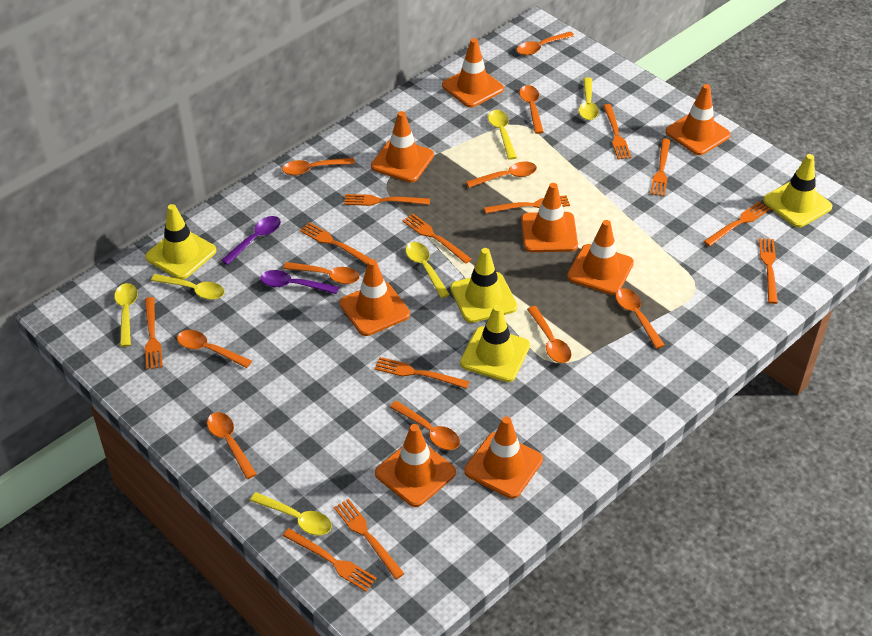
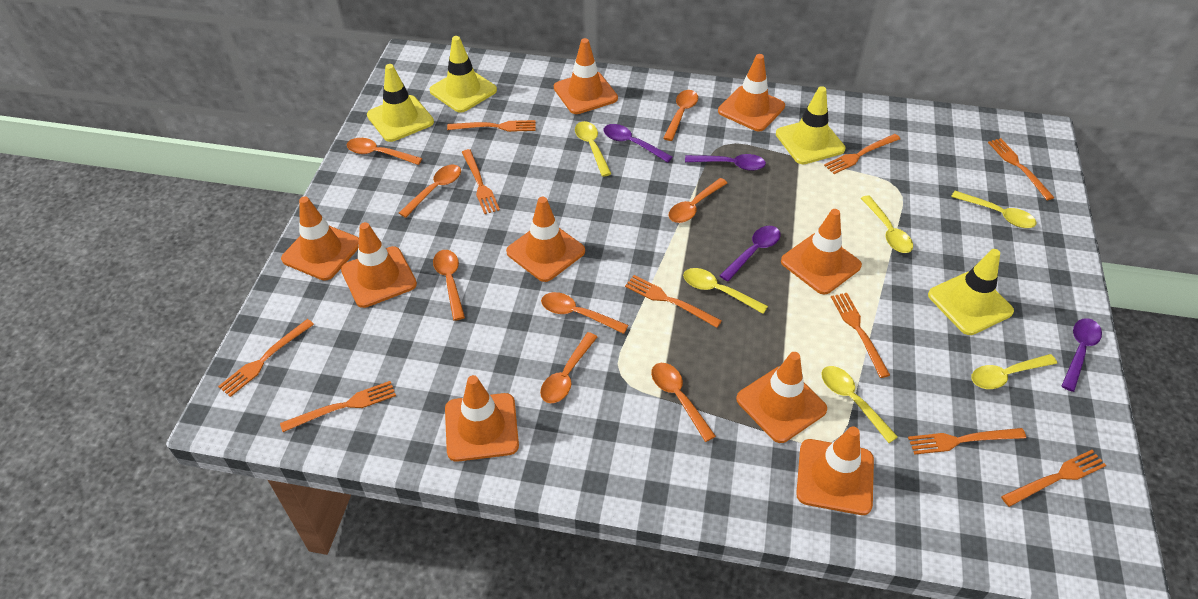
orange fork: [145,297,163,369] [283,528,377,592] [300,222,371,265] [334,499,404,579] [344,194,430,206] [374,357,470,389] [402,214,472,264] [484,195,570,214] [603,104,631,159] [650,139,670,196] [704,201,770,246] [759,238,778,304] = 12 -> [218,319,314,397] [280,381,396,432] [447,120,536,132] [462,149,500,214] [625,275,722,328] [824,134,900,174] [831,293,890,378] [908,428,1026,455] [988,138,1054,200] [1001,450,1106,507] = 10
orange spoon: [177,330,252,368] [207,412,257,479] [282,158,355,176] [283,262,359,284] [390,401,460,450] [466,162,537,188] [517,32,574,55] [519,85,544,134] [527,306,571,363] [616,288,665,349] = 10 -> [347,138,422,165] [399,165,461,218] [433,250,465,321] [540,332,597,403] [541,292,628,334] [651,363,716,442] [663,90,698,141] [668,178,727,223] = 8
orange traffic cone: [339,259,410,336] [371,111,434,182] [375,424,456,507] [442,38,504,107] [464,416,543,499] [521,183,578,252] [567,220,634,295] [665,84,731,155] = 8 -> [281,196,359,281] [341,222,417,308] [445,375,519,462] [506,197,585,282] [554,38,618,114] [718,54,785,131] [736,352,827,443] [781,209,862,294] [796,426,874,515] = 9
purple spoon: [221,216,281,265] [260,270,339,294] = 2 -> [603,124,673,163] [685,154,766,171] [719,226,781,282] [1062,318,1102,392] = 4

